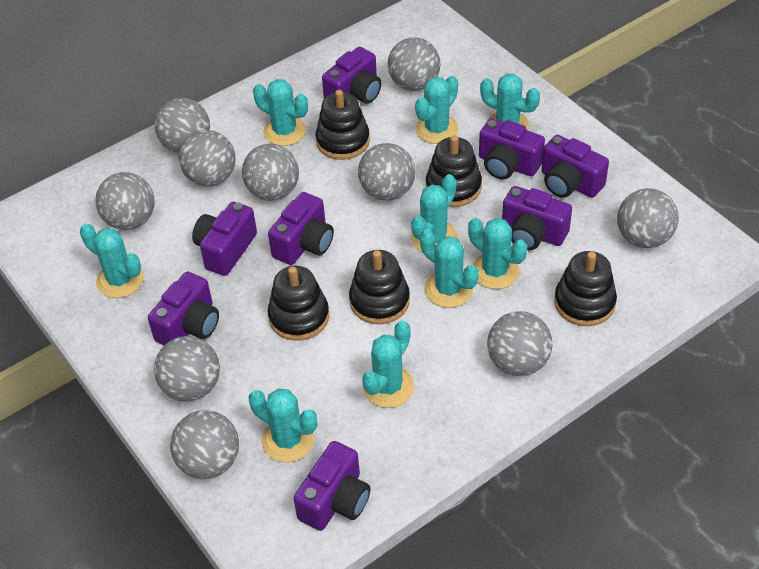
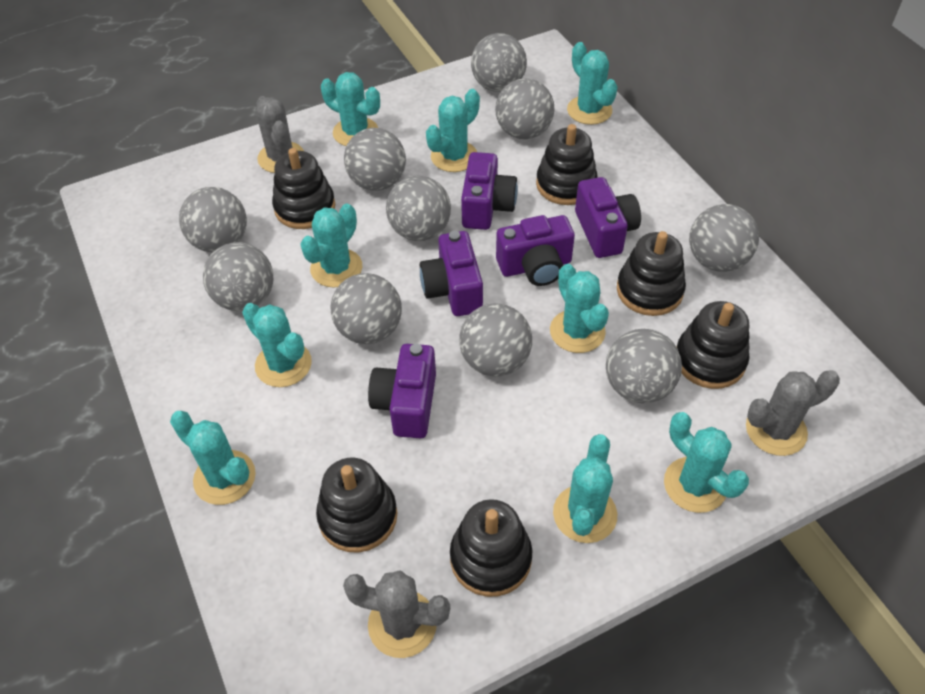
black stacking toy: [268,266,329,341] [316,90,370,160] [349,250,410,324] [426,135,482,207] [554,251,617,326] = 5 -> [272,148,335,229] [316,458,397,553] [450,499,532,597] [536,124,597,205] [617,231,686,316] [677,301,749,389] = 6
grey cactus: none = 0 -> [256,96,304,173] [343,570,450,658] [746,370,840,456] = 3
purple camera: [148,272,219,345] [192,202,257,276] [268,192,334,265] [294,441,371,531] [322,47,382,104] [479,118,545,179] [502,186,572,250] [542,135,609,198] = 8 -> [368,344,436,438] [420,231,483,316] [461,152,518,230] [496,215,575,286] [575,177,641,258] = 5

